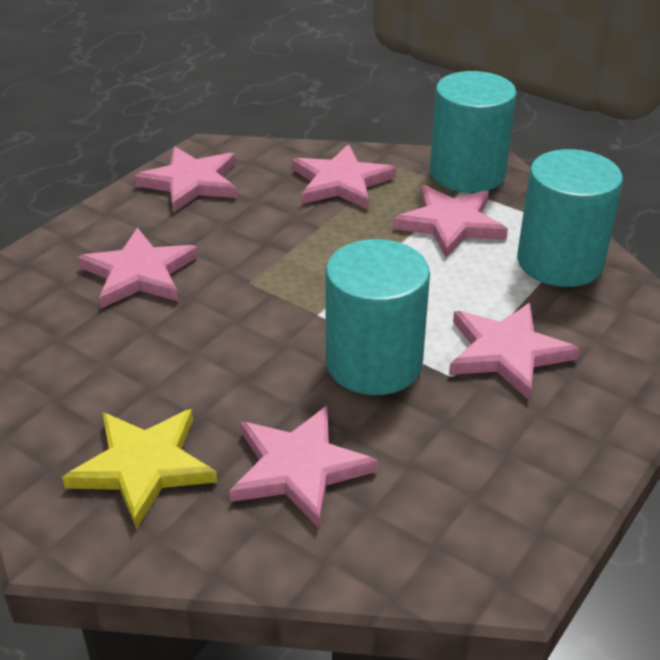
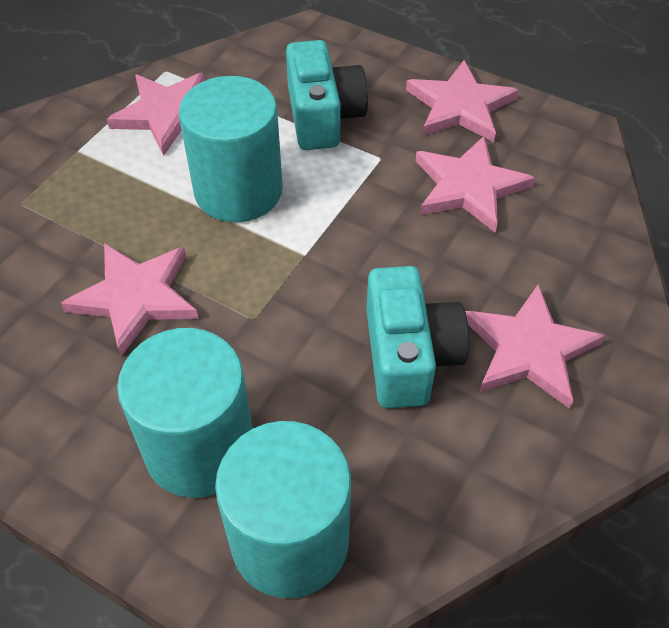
pink star: [77,228,198,308] [134,147,237,213] [229,406,378,528] [292,144,396,209] [393,185,508,258] [449,303,580,400] = 6 -> [61,243,199,356] [107,73,205,156] [406,60,519,142] [415,136,535,233] [465,284,605,409] = 5
turquoise camera: none = 0 -> [286,40,368,150] [366,266,469,408] = 2
yellow star: [62,409,217,529] = 1 -> none = 0

